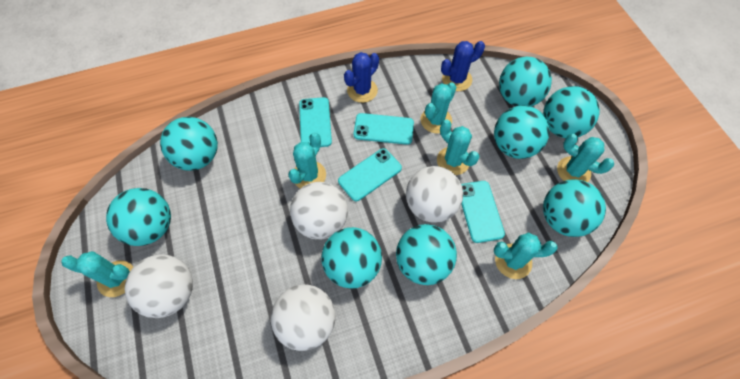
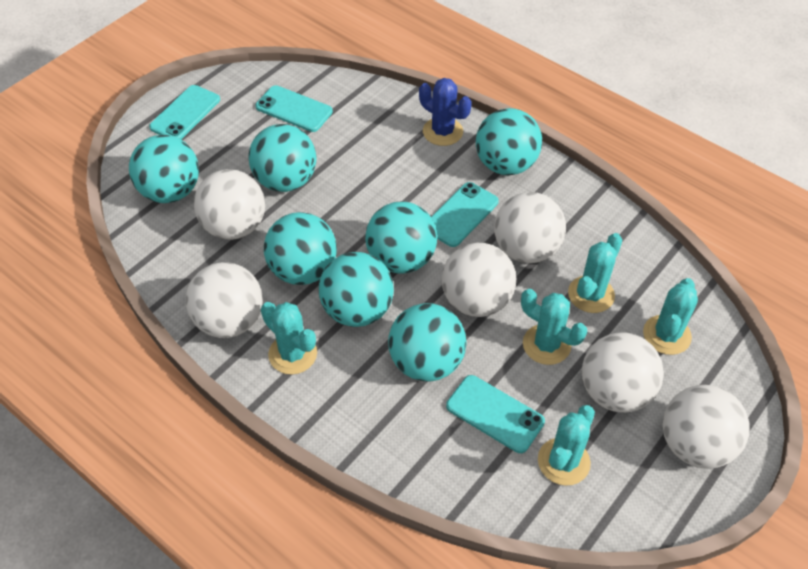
blue cactus: [344,52,379,103] [441,41,485,91] = 2 -> [419,78,471,146] = 1
turquoise ball: [106,188,171,246] [160,117,218,171] [321,227,382,289] [396,224,457,285] [494,106,550,159] [499,57,552,107] [543,86,600,138] [543,179,606,237] = 8 -> [129,135,199,203] [248,124,317,192] [264,212,337,285] [319,252,394,327] [365,202,437,274] [388,303,467,381] [476,108,542,175] = 7
turquoise cactus: [61,251,133,297] [288,132,326,189] [420,82,456,133] [437,120,480,175] [494,232,558,279] [557,134,614,182] = 6 -> [261,302,317,375] [521,289,587,365] [538,405,595,486] [568,233,622,313] [643,278,698,355] = 5
white ball: [125,255,193,318] [271,284,335,351] [290,182,348,240] [406,166,463,223] = 4 -> [186,262,263,338] [194,169,265,240] [442,243,516,317] [494,192,566,263] [582,332,664,413] [663,385,749,468] = 6

